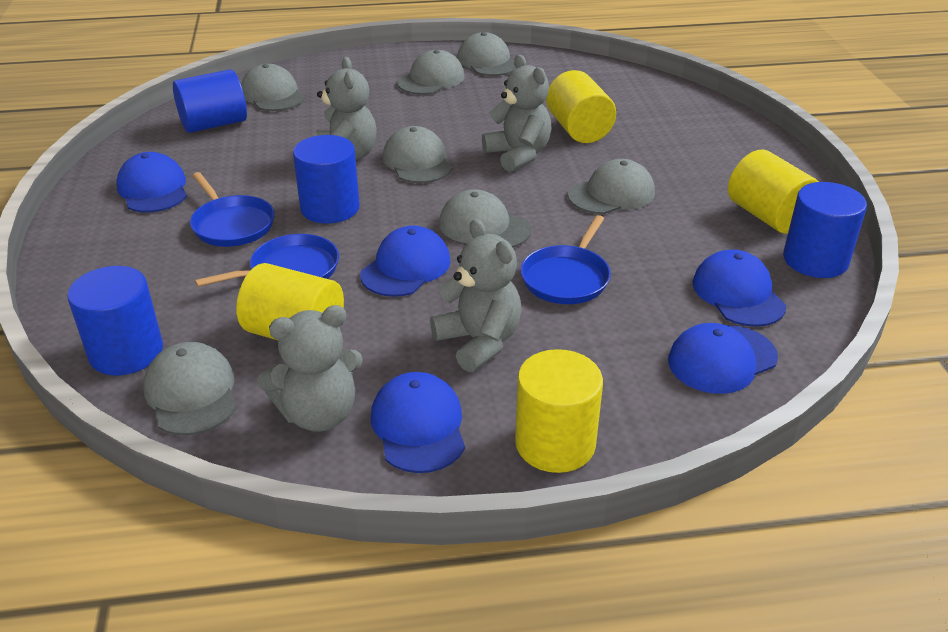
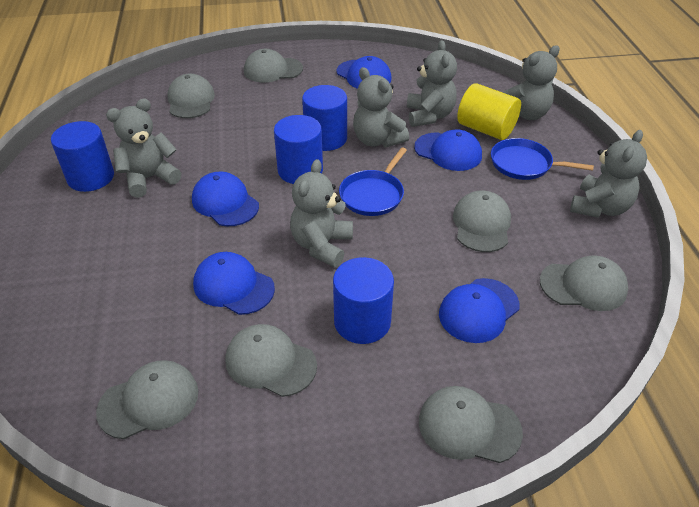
blue pan: [190,172,275,247] [195,234,339,287] [521,215,611,304] = 3 -> [339,148,407,216] [491,138,594,180] = 2
grey teddy bear: [257,305,363,432] [315,57,377,159] [430,219,522,372] [482,54,552,172] = 4 -> [106,99,181,198] [290,159,353,267] [353,67,409,147] [407,40,457,127] [503,45,560,120] [570,130,647,218] = 6
yellow cylinder: [236,263,344,340] [515,349,603,473] [546,70,616,143] [728,150,819,234] = 4 -> [457,83,521,140] = 1

